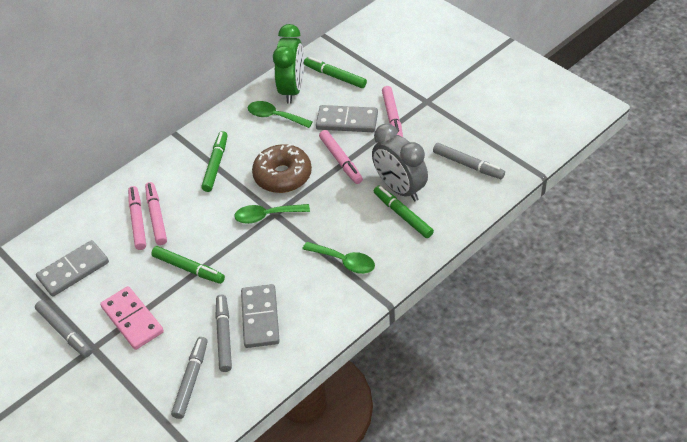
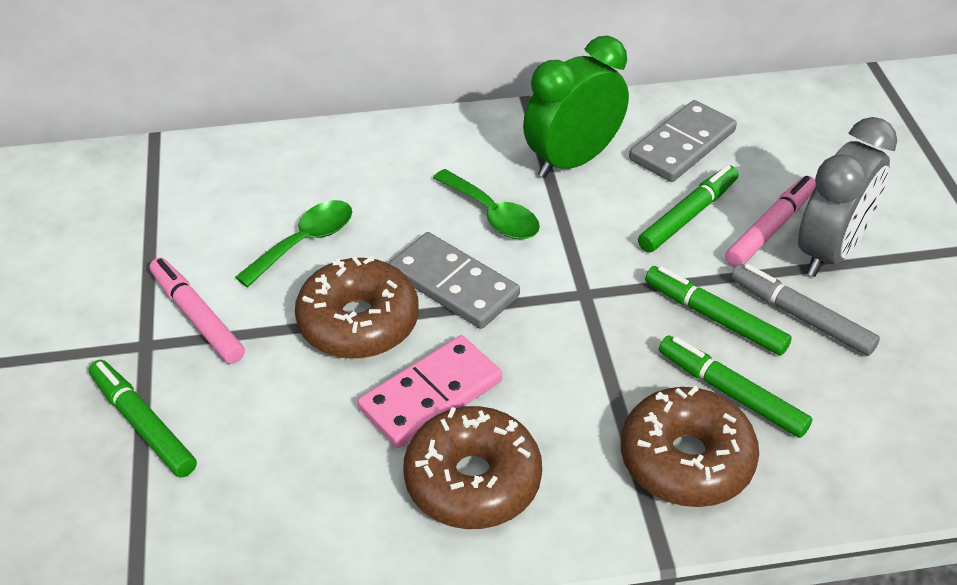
brown donut: [252,144,312,193] = 1 -> [295,256,419,359] [403,406,542,529] [621,386,759,507] = 3
green spoon: [234,204,310,224] [248,101,313,128] [302,242,375,274] = 3 -> [235,200,352,287] [433,169,540,239] = 2
grey domino: [36,240,109,297] [241,284,280,348] [316,105,378,132] = 3 -> [389,232,520,329] [629,100,737,182] = 2
grey marker: [35,300,92,357] [171,337,208,419] [215,295,232,372] [433,143,505,179] = 4 -> [731,264,880,356] = 1
pink marker: [128,186,146,250] [145,182,167,245] [319,130,363,184] [382,86,403,137] = 4 -> [149,258,245,364] [725,176,816,267] = 2

